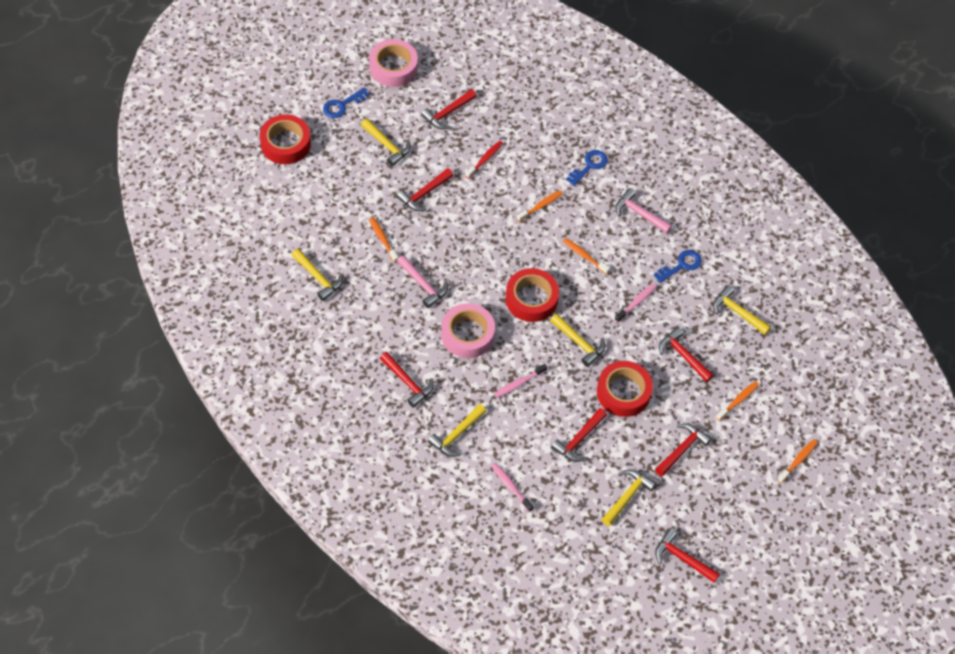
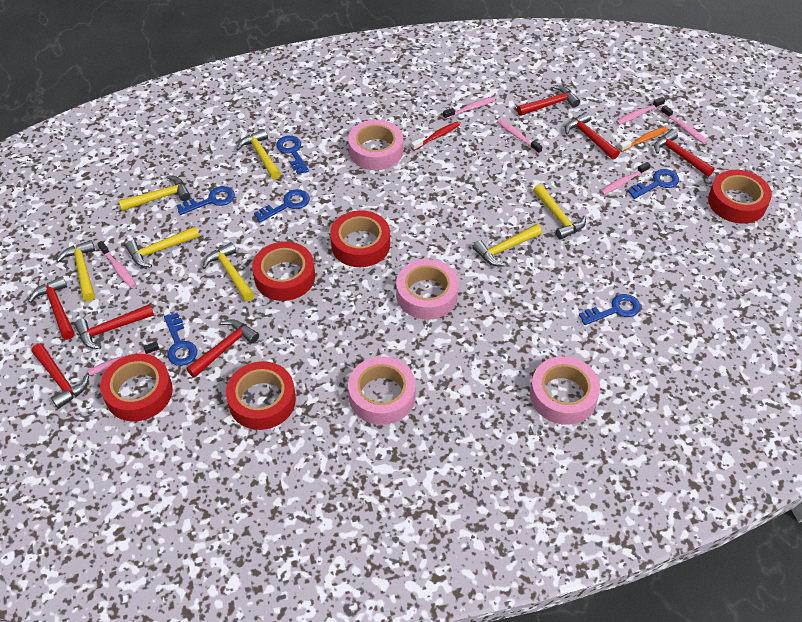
blue key: [323,88,370,118] [566,150,608,186] [654,250,702,283] = 3 -> [164,313,197,366] [176,186,235,215] [254,189,310,222] [276,135,309,174] [579,294,641,325] [627,169,679,199] = 6
orange toothbrush: [369,218,398,263] [517,190,563,222] [563,238,610,274] [716,381,759,421] [777,439,818,483] = 5 -> [618,127,668,152] = 1
pink hammer: [397,255,448,308] [616,188,672,234] = 2 -> none = 0
pink tape: [369,39,418,87] [441,303,495,358] = 2 -> [348,120,403,170] [348,357,416,425] [396,259,459,320] [530,357,600,425] = 4
pink toothbrush: [491,463,534,512] [494,364,547,398] [615,284,656,323] = 3 -> [88,342,160,376] [97,241,136,288] [443,97,495,119] [497,119,542,154] [600,162,651,195] [616,97,665,125] [661,105,708,144] = 7
red tape: [260,114,311,164] [505,268,559,322] [597,361,653,417] = 3 -> [100,354,173,421] [226,361,296,430] [252,242,315,301] [330,210,390,267] [708,170,772,224] = 5
yellow hammer: [292,249,343,301] [361,119,411,166] [428,404,486,457] [550,314,605,367] [602,469,657,526] [713,285,771,335] = 6 -> [56,240,95,301] [119,175,190,211] [125,226,200,268] [202,242,255,301] [236,129,281,180] [472,224,542,267] [533,184,586,240] = 7

